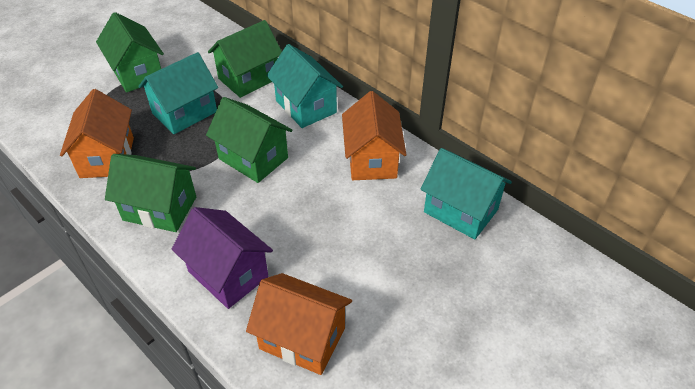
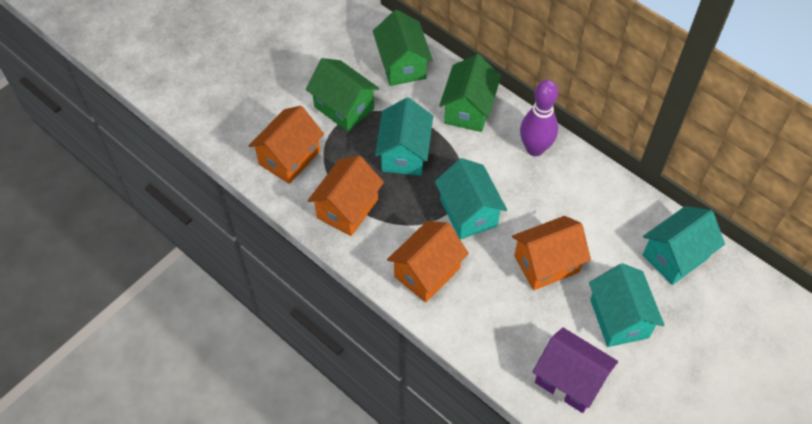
green house: [96,12,164,92] [105,154,196,232] [206,97,293,183] [208,20,282,98] = 4 -> [306,58,379,132] [373,10,433,86] [439,54,501,132] = 3
orange house: [60,89,134,178] [246,273,352,375] [342,91,406,180] = 3 -> [248,106,324,184] [307,156,384,236] [387,221,469,302] [512,216,591,290] = 4
purple bowling pin: none = 0 -> [520,80,558,156] = 1
turquoise house: [138,52,218,134] [267,44,343,128] [420,148,512,239] = 3 -> [375,98,433,176] [435,158,507,239] [589,263,664,347] [643,206,725,285] = 4

